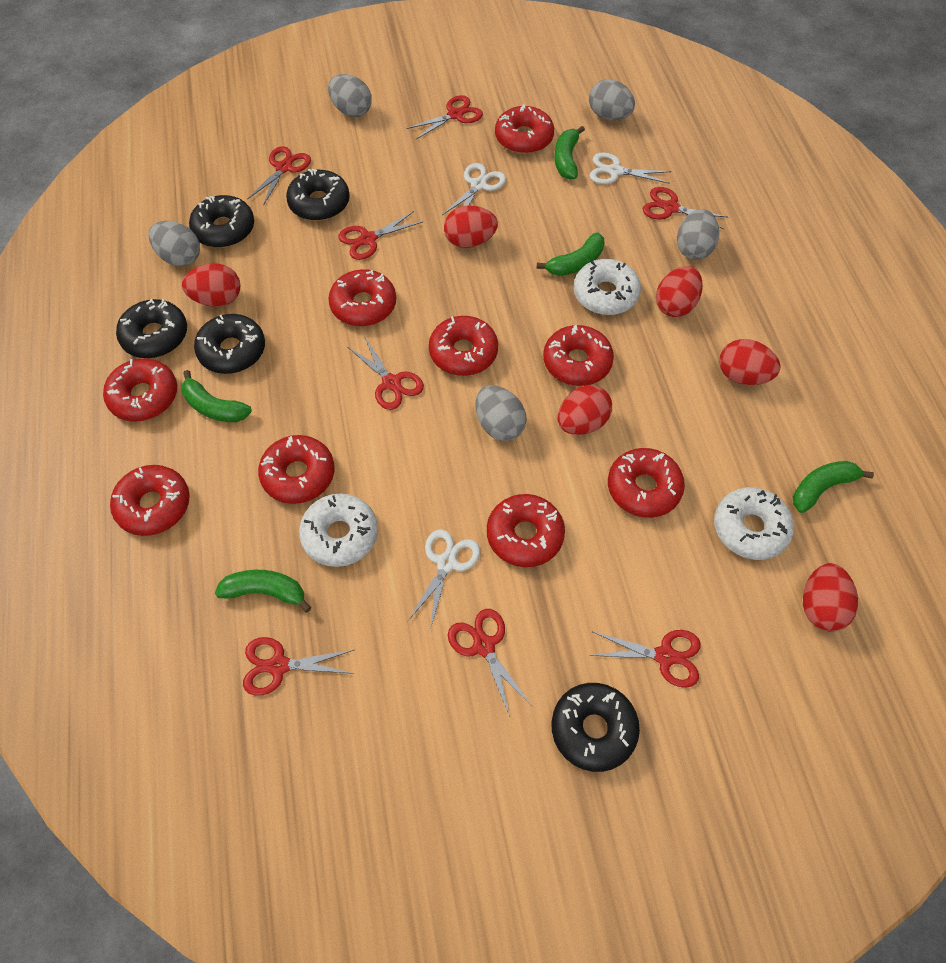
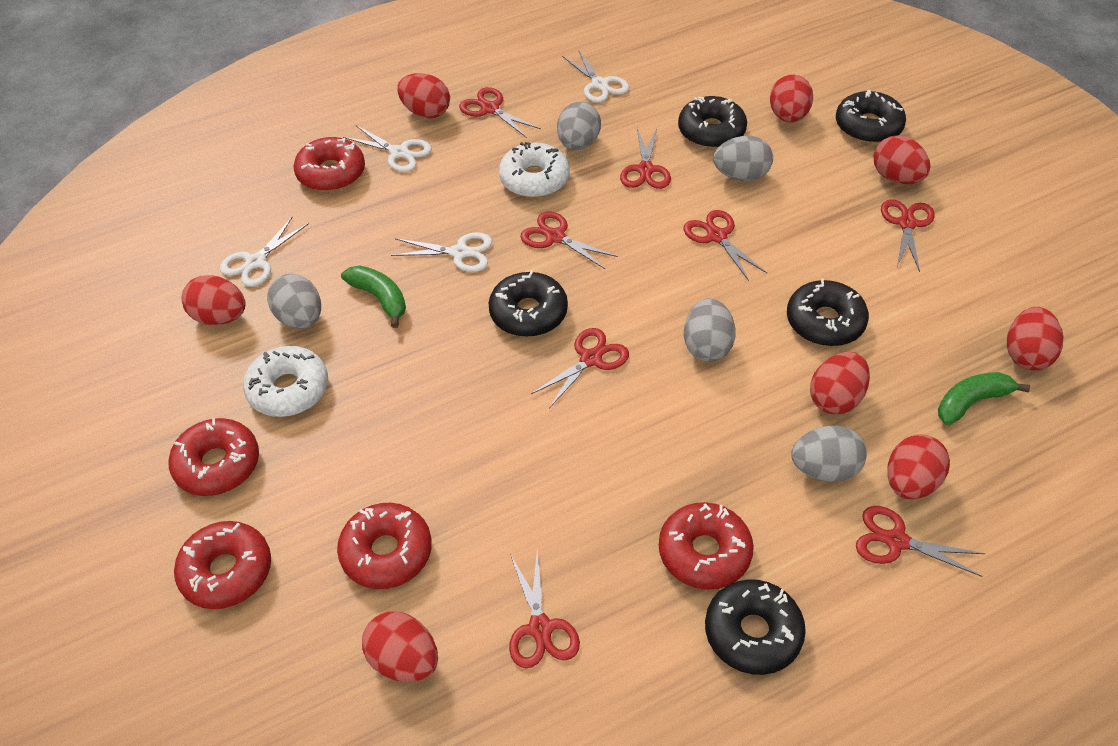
green banana: [181,370,252,422] [215,570,311,613] [536,232,604,276] [554,126,585,180] [793,461,874,513] = 5 -> [341,265,406,328] [938,372,1030,425] = 2
red donut: [103,358,177,422] [110,465,190,536] [258,435,335,504] [328,269,396,326] [429,316,498,376] [487,494,565,567] [495,105,554,154] [543,325,614,386] [608,448,685,518] = 9 -> [168,418,259,496] [174,521,271,609] [294,137,365,192] [337,503,432,589] [659,502,754,589] = 5
red egg: [182,263,240,307] [444,206,498,248] [558,385,612,435] [656,266,703,317] [719,339,781,385] [803,563,858,632] = 6 -> [182,275,245,325] [362,612,438,682] [397,73,450,118] [770,74,813,123] [810,352,870,414] [873,135,930,184] [887,434,950,499] [1007,307,1063,370] = 8
white donut: [299,493,378,567] [574,259,641,315] [714,487,794,560] = 3 -> [243,346,328,417] [499,142,570,198] = 2
white scissors: [408,529,480,630] [442,163,506,215] [590,153,671,184] = 3 -> [220,216,309,287] [343,125,432,172] [391,232,492,272] [562,49,629,103] = 4

